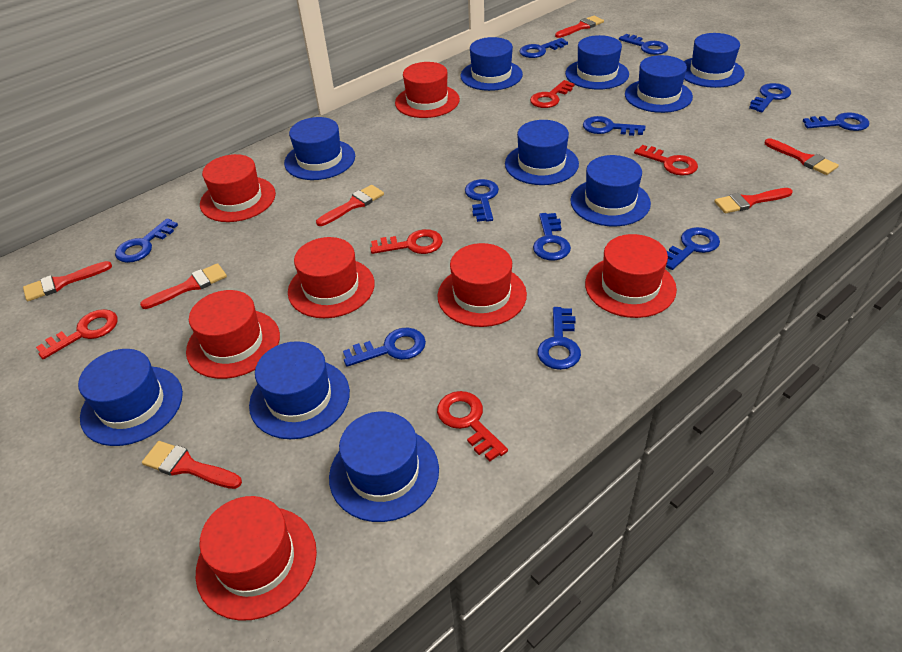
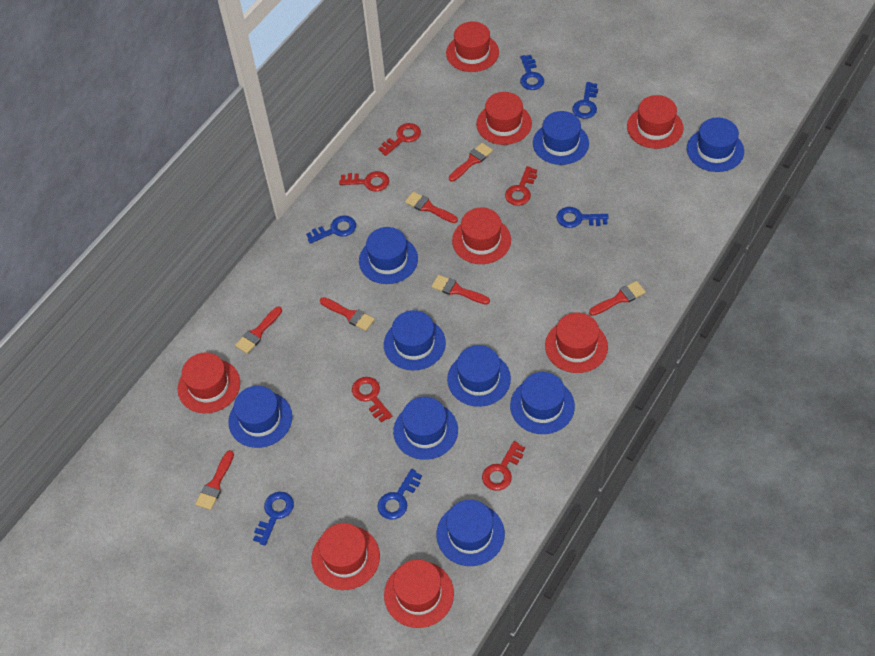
blue hat: [78,349,183,446] [249,341,350,439] [284,117,355,180] [329,412,439,522] [460,37,523,91] [505,120,579,185] [565,35,629,90] [570,155,651,226] [625,55,693,113] [684,33,745,88] = 10 -> [228,386,292,448] [359,227,418,284] [384,310,446,370] [393,397,458,460] [436,500,505,566] [447,345,511,407] [510,372,575,434] [533,111,589,165] [687,118,744,172] = 9
blue key: [115,218,178,263] [343,328,426,367] [465,179,499,222] [519,38,568,58] [533,213,571,260] [537,307,581,370] [583,116,645,136] [619,34,668,55] [666,227,720,270] [749,83,791,112] [803,112,869,131] = 11 -> [253,492,294,545] [306,215,356,244] [377,469,422,519] [520,55,544,90] [556,207,609,228] [572,82,598,119] = 6
red hat: [186,290,280,379] [196,496,317,621] [200,154,276,222] [288,237,375,318] [395,62,460,118] [437,243,527,327] [585,234,677,318] = 7 -> [178,353,240,413] [311,523,380,590] [384,559,454,628] [446,21,499,72] [452,207,511,264] [476,92,532,145] [545,313,608,373] [627,95,684,149] = 8

